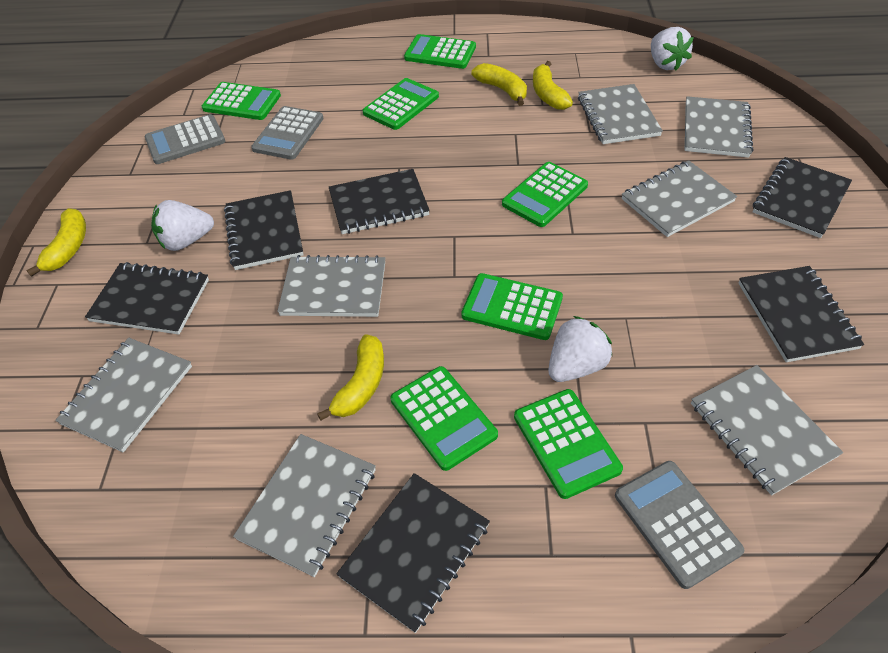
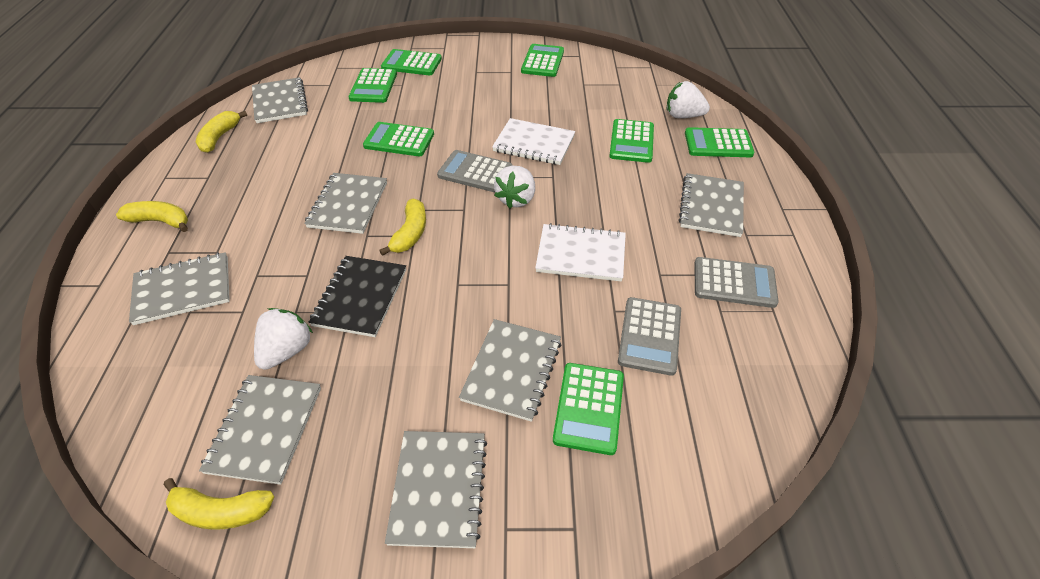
black notebook: [85,262,209,335] [224,190,304,270] [329,169,430,234] [336,473,490,633] [738,266,864,362] [753,157,852,238] = 6 -> [309,256,406,337] = 1
white notebook: none = 0 -> [492,118,575,165] [535,223,626,281] = 2

